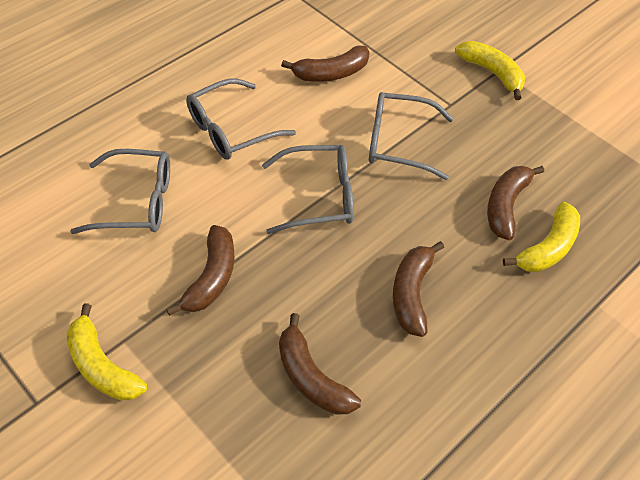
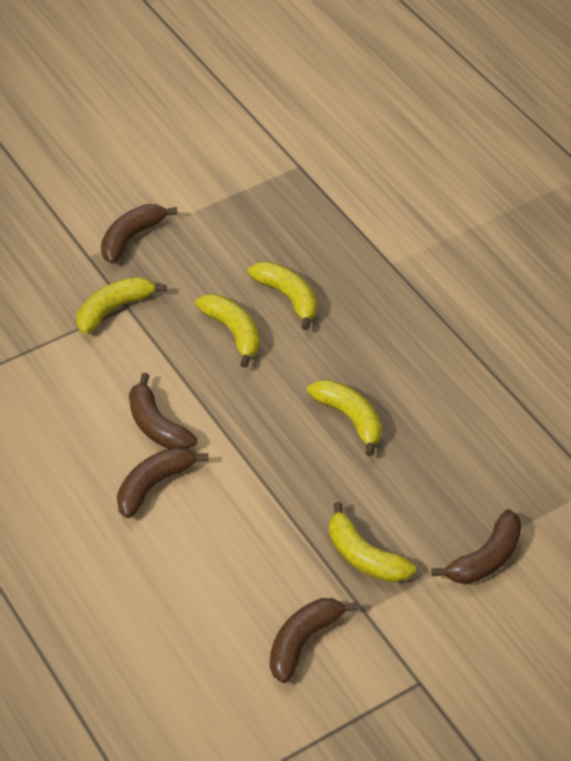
grey glasses: [70,149,170,234] [186,78,296,160] [262,145,354,234] [369,92,454,180] = 4 -> none = 0
yellow banana: [67,303,147,401] [455,41,525,100] [503,202,580,272] = 3 -> [77,277,166,334] [195,294,260,368] [248,261,317,330] [307,379,382,456] [329,502,416,583] = 5

